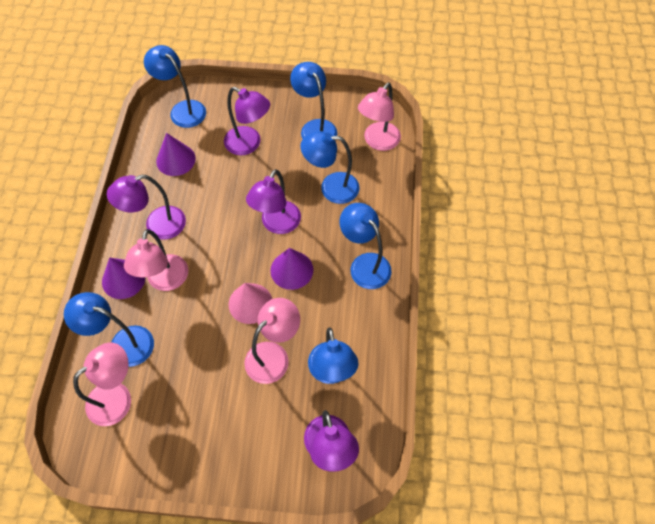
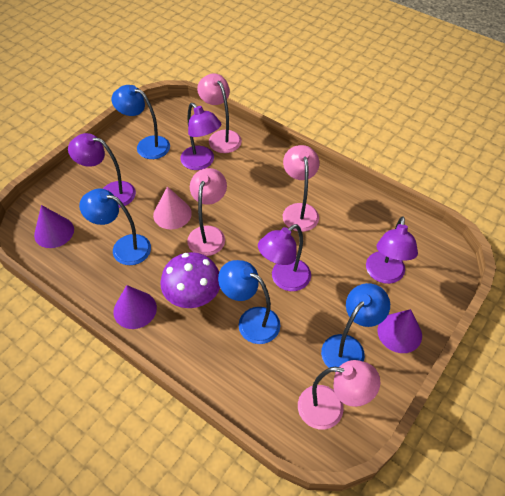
blue lamp: [64,292,154,367] [144,45,206,128] [290,62,338,139] [300,131,360,204] [308,328,359,384] [339,203,391,289] = 6 -> [79,189,151,265] [112,85,170,159] [218,260,281,344] [321,283,390,372] = 4
purple mushroom: none = 0 -> [161,252,220,308] = 1

